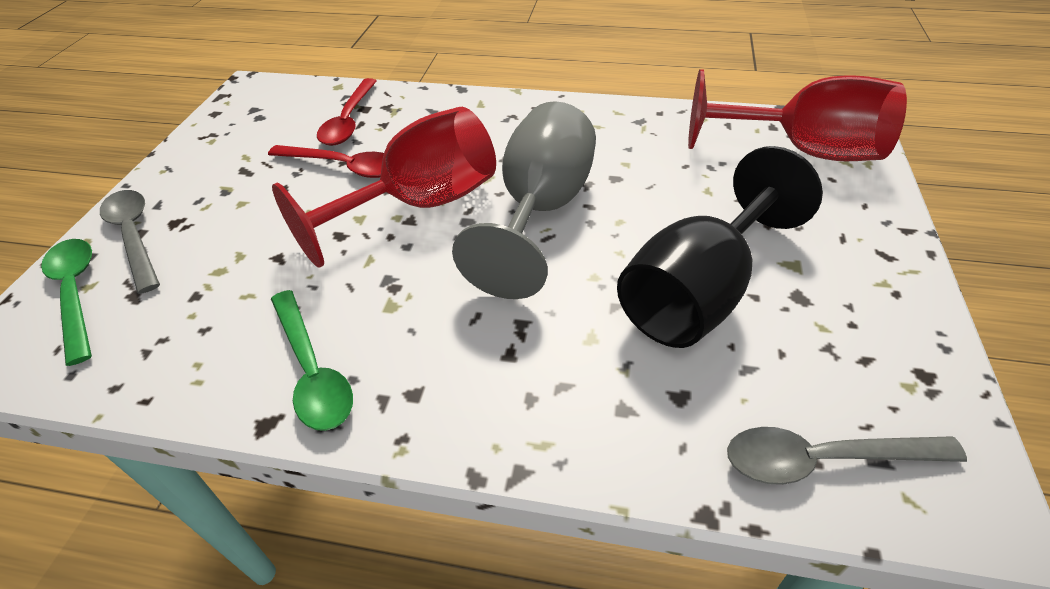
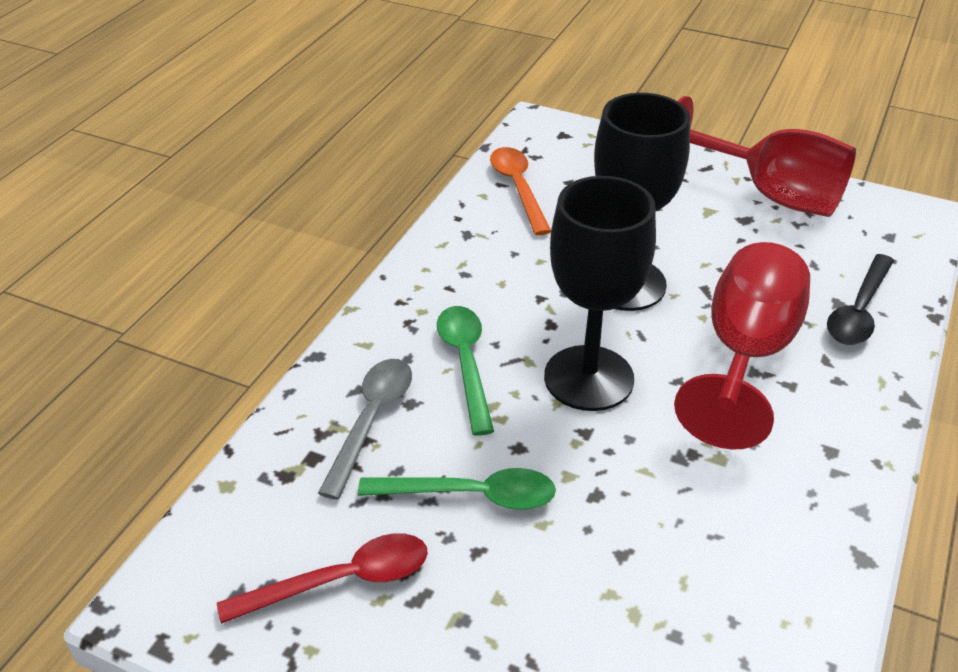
black goblet: [617,146,823,348] = 1 -> [544,176,656,411] [594,93,690,311] = 2
black spoon: none = 0 -> [827,254,894,345] = 1
grey goblet: [452,101,596,299] = 1 -> none = 0
grey spoon: [100,190,160,294] [727,427,967,485] = 2 -> [318,359,412,500] = 1
orange spoon: none = 0 -> [490,147,551,235] = 1
red spoon: [268,145,384,178] [317,78,377,146] = 2 -> [217,533,428,624] = 1

